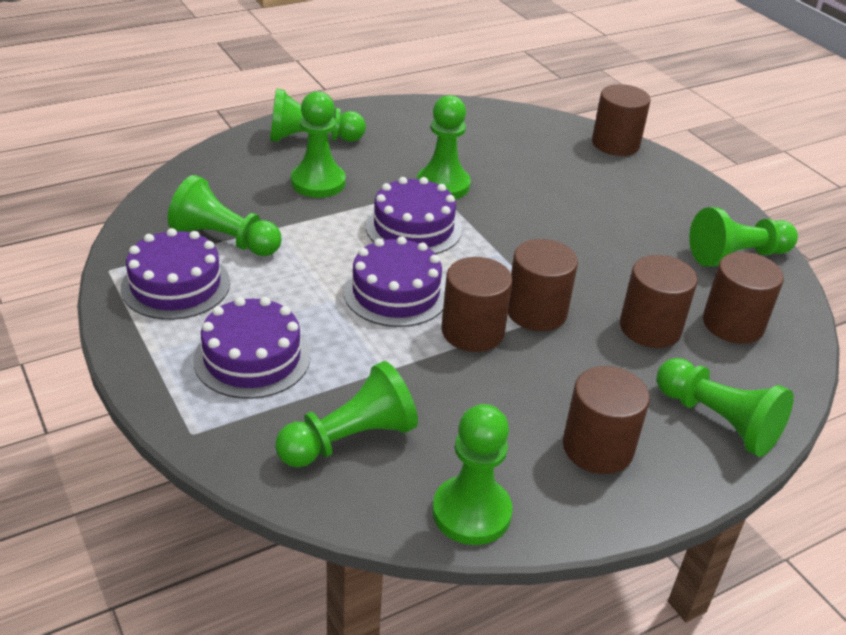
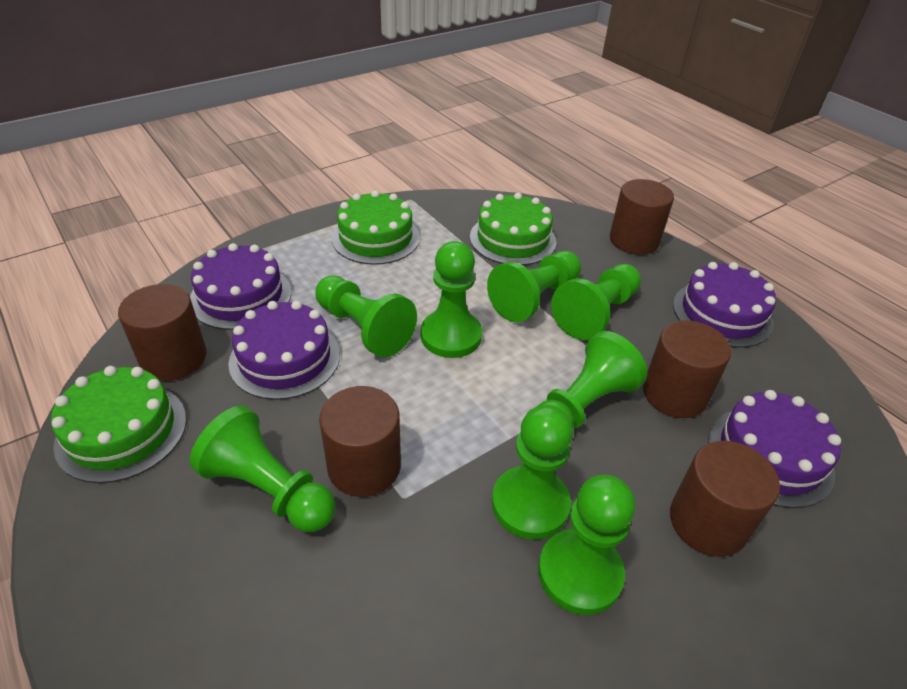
brown cylinder: [442,257,513,352] [508,239,578,331] [563,366,650,474] [592,84,651,156] [620,255,698,348] [703,252,784,344] = 6 -> [118,284,207,381] [319,386,401,497] [610,179,674,255] [643,321,731,418] [670,441,780,557] = 5
green cake: none = 0 -> [51,366,186,483] [332,190,420,265] [470,193,556,265] = 3

